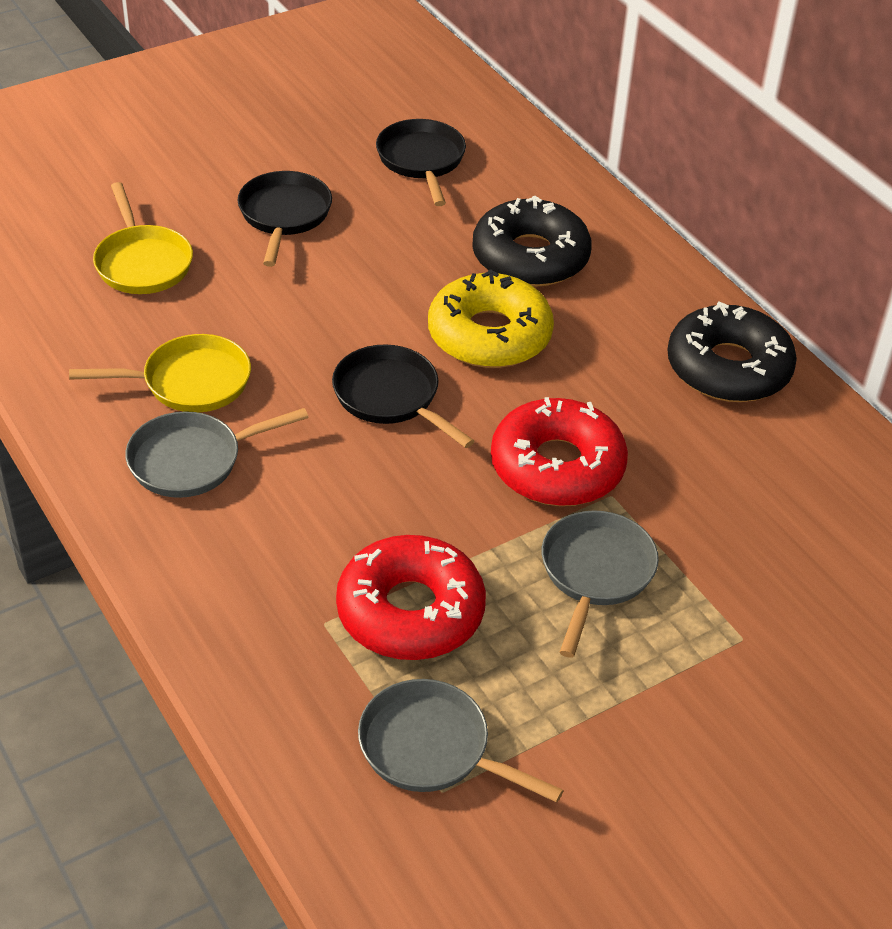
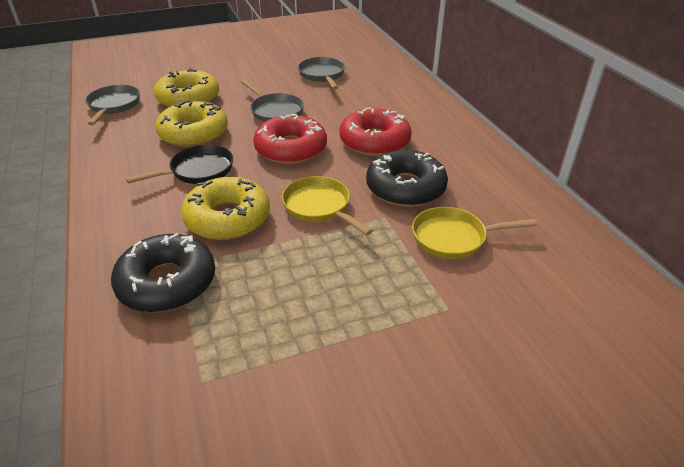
black pan: [238,171,332,267] [332,345,474,448] [376,119,466,206] = 3 -> [126,144,233,184] = 1
yellow donut: [428,269,554,368] = 1 -> [154,68,219,108] [155,100,228,147] [181,177,270,240] = 3

